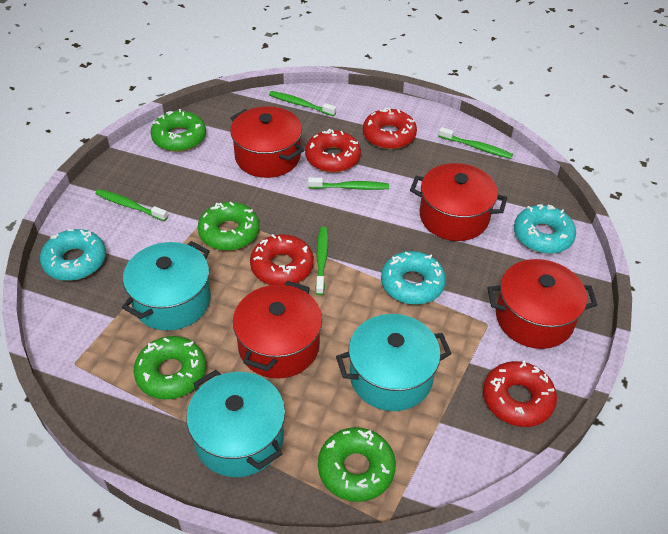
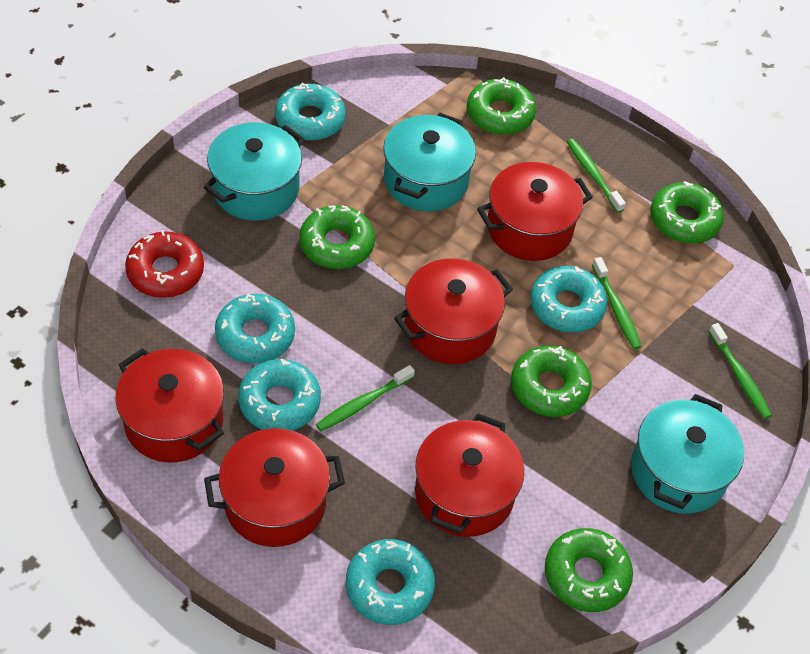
green donut: [133,336,206,400] [151,109,206,152] [198,202,259,251] [318,427,396,502] = 4 -> [299,205,375,269] [467,77,536,135] [511,345,592,417] [545,528,633,612] [650,181,724,244] = 5
green toothbrush: [95,189,168,221] [269,91,336,116] [308,177,389,190] [315,226,328,295] [439,127,513,159] = 5 -> [316,365,415,431] [567,139,626,213] [592,257,642,350] [708,323,772,419] = 4
red donut: [250,234,314,285] [305,129,361,173] [363,107,417,149] [483,360,557,427] = 4 -> [125,230,204,298] = 1
red pot: [230,106,304,178] [233,281,322,379] [410,163,507,241] [487,259,597,349] = 4 -> [115,348,224,463] [204,428,345,547] [394,259,513,364] [415,413,524,537] [477,162,593,261] = 5
turquoise donut: [40,229,106,281] [381,251,446,305] [514,205,576,254] = 3 -> [215,293,295,363] [238,359,321,431] [275,83,346,141] [346,539,435,625] [530,266,607,332] = 5

